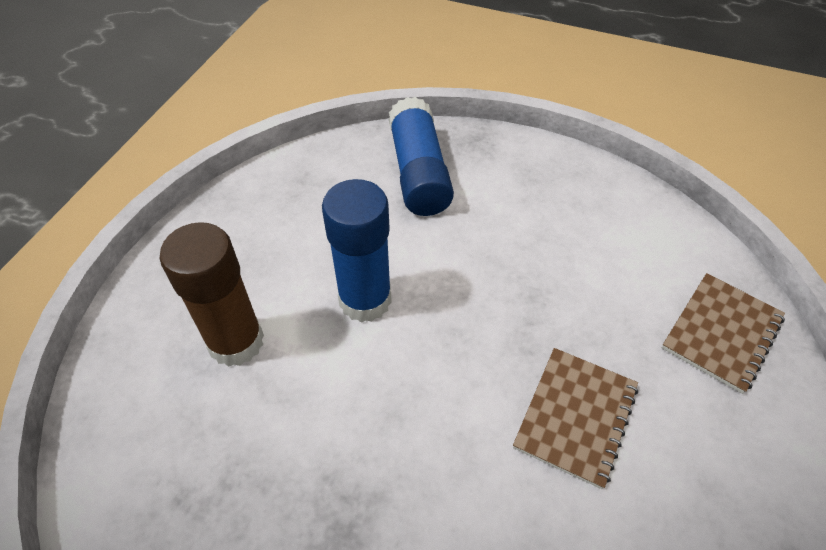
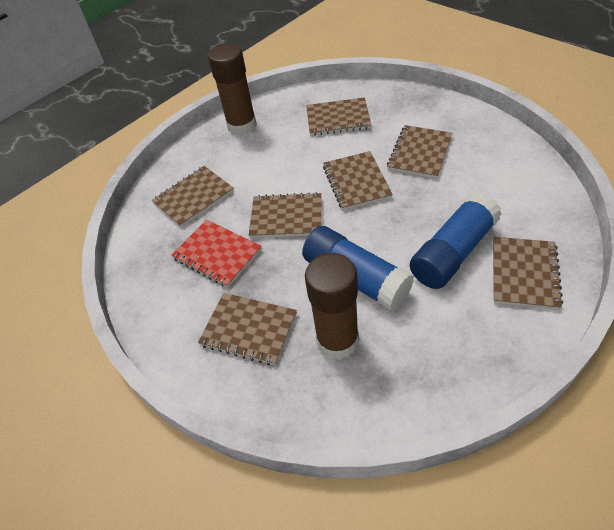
brown glue stick: [160,222,264,367] = 1 -> [208,43,257,136] [305,253,359,360] = 2
brown notebook: [513,348,638,489] [662,273,785,394] = 2 -> [152,166,234,227] [198,293,297,365] [249,192,322,238] [306,97,371,136] [323,151,393,210] [387,125,452,179] [493,237,563,310] = 7
red notebook: none = 0 -> [171,220,262,287] = 1

